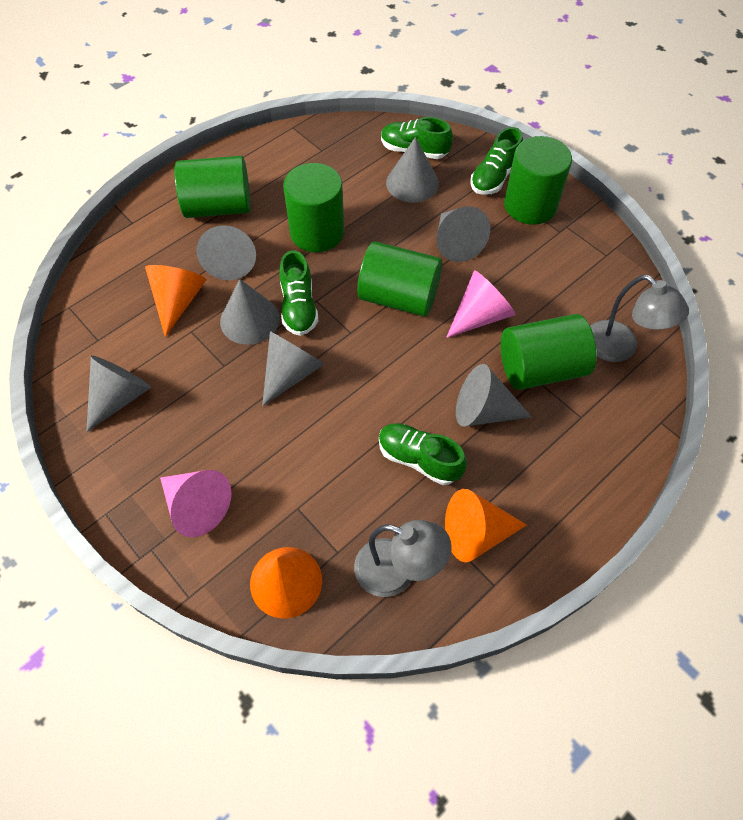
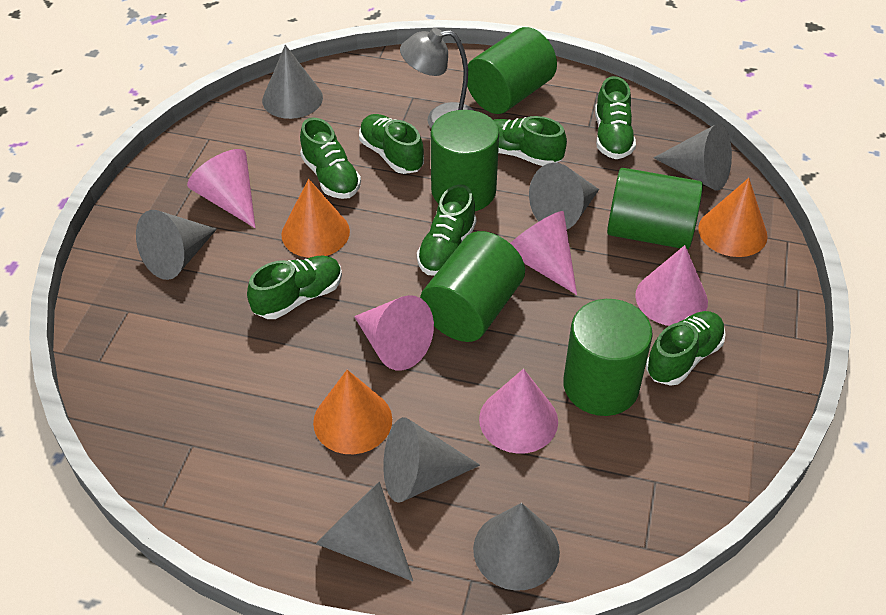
green shoe: [279,250,318,336] [379,423,467,485] [381,117,453,159] [470,127,523,195] = 4 -> [247,256,342,319] [300,117,361,199] [359,114,424,174] [417,184,476,276] [493,116,567,166] [595,76,636,159] [646,311,726,386] = 7
grey lamp: [354,520,451,597] [590,275,689,362] = 2 -> [400,28,475,128] = 1
pink cone: [160,470,232,537] [446,270,516,338] = 2 -> [187,149,256,228] [354,295,434,371] [479,369,558,454] [510,211,577,295] [635,245,708,326] = 5

